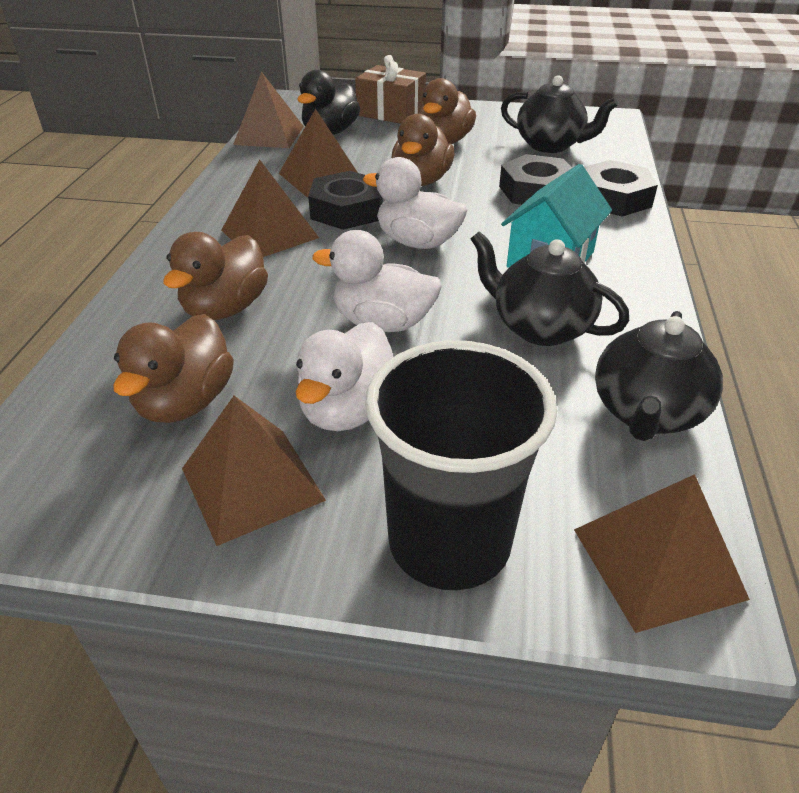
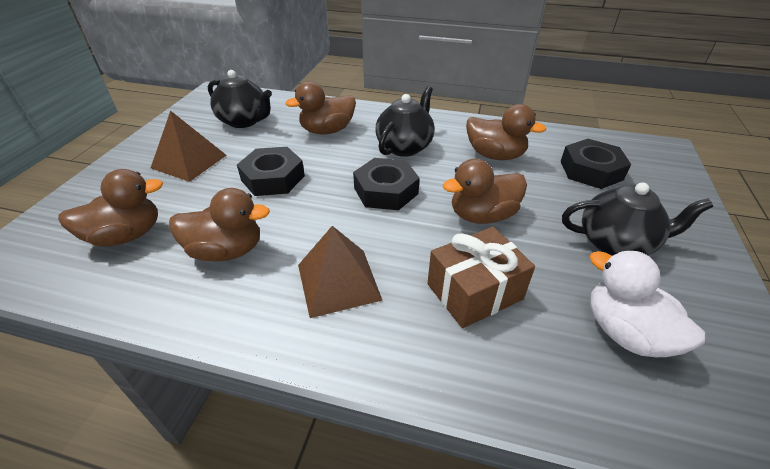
black cup: [365,340,557,590] = 1 -> none = 0
black duck: [297,70,360,135] = 1 -> none = 0
brown duck: [113,314,234,423] [163,232,268,320] [392,114,455,186] [419,78,476,144] = 4 -> [58,169,163,247] [169,188,270,261] [285,81,356,135] [443,159,527,224] [466,104,546,160] = 5
brown pyramid: [182,396,326,546] [221,160,319,257] [233,72,304,148] [279,109,358,197] [574,474,750,633] = 5 -> [151,111,227,182] [298,226,382,318] = 2
turquoise house: [501,164,612,268] = 1 -> none = 0
white duck: [295,322,393,431] [312,230,442,332] [363,157,468,249] = 3 -> [589,250,705,357] = 1

